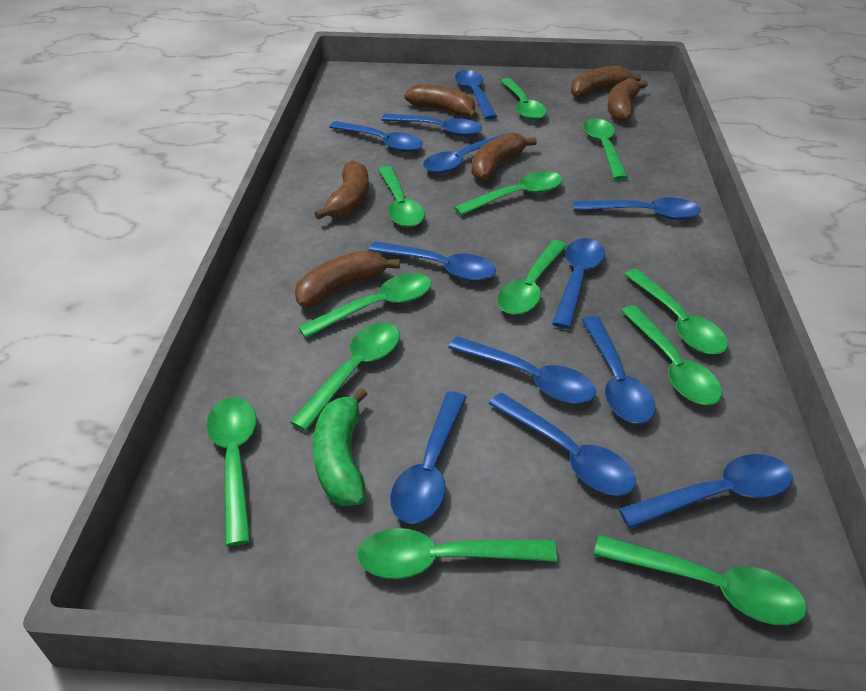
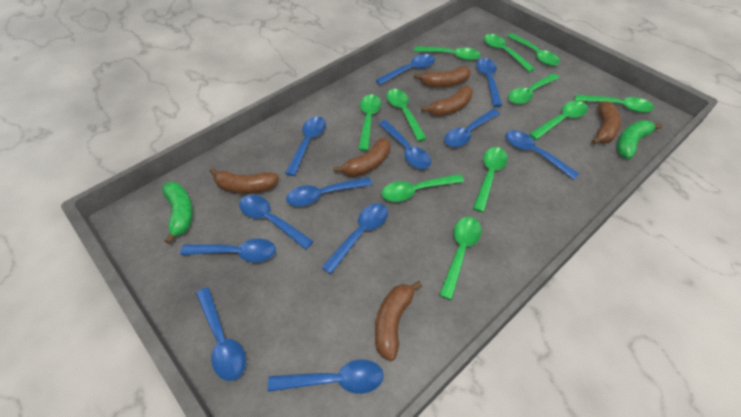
green banana: [313,387,368,506] = 1 -> [162,182,193,244] [617,120,662,159] = 2
green spoon: [207,397,257,546] [290,322,400,431] [298,273,432,338] [357,528,557,579] [378,166,425,227] [454,171,562,216] [497,240,567,315] [500,78,547,120] [583,118,628,180] [594,535,807,625] [621,305,722,405] [624,269,728,355] = 12 -> [358,94,381,151] [382,174,464,202] [386,89,427,141] [414,46,481,61] [439,217,482,300] [473,147,508,212] [484,34,535,72] [507,33,560,66] [508,73,559,104] [529,101,588,140] [575,95,654,113] = 11

